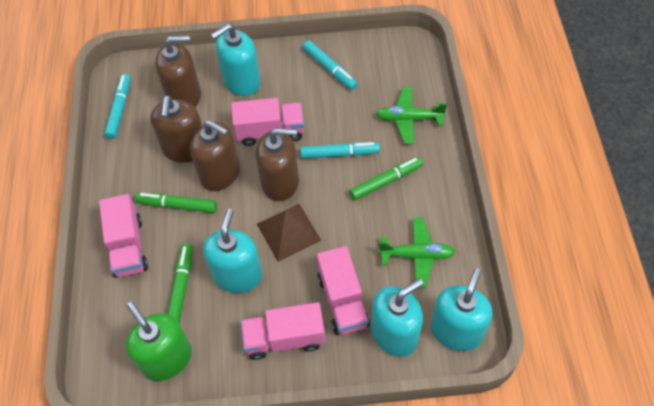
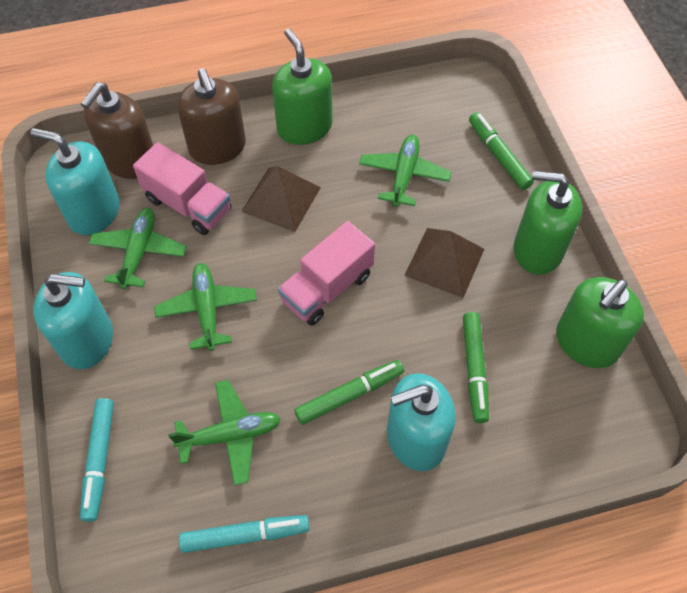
brown pyramid: [257,204,321,262] = 1 -> [241,166,321,232] [404,228,484,298] = 2
brown soap dispenser: [150,95,202,163] [155,35,201,107] [190,120,240,191] [255,128,299,201] = 4 -> [81,82,153,179] [177,68,246,165] = 2
green plane: [376,87,447,144] [378,217,456,288] = 2 -> [89,208,187,289] [154,263,257,351] [168,380,281,486] [359,135,452,207] = 4
green soap dispenser: [126,302,192,381] = 1 -> [272,28,333,145] [514,171,582,275] [556,277,644,368] = 3
pink truck: [99,194,148,278] [231,98,304,146] [241,302,325,360] [317,246,370,335] = 4 -> [133,142,231,235] [278,221,375,326] = 2
turquoise marker: [104,74,131,139] [300,142,380,159] [303,40,358,90] = 3 -> [80,398,114,522] [179,515,310,553] = 2
turquoise soap dispenser: [203,209,262,293] [211,24,261,96] [371,279,423,357] [431,268,493,351] = 4 -> [31,128,120,235] [33,272,113,369] [387,373,456,471] = 3

